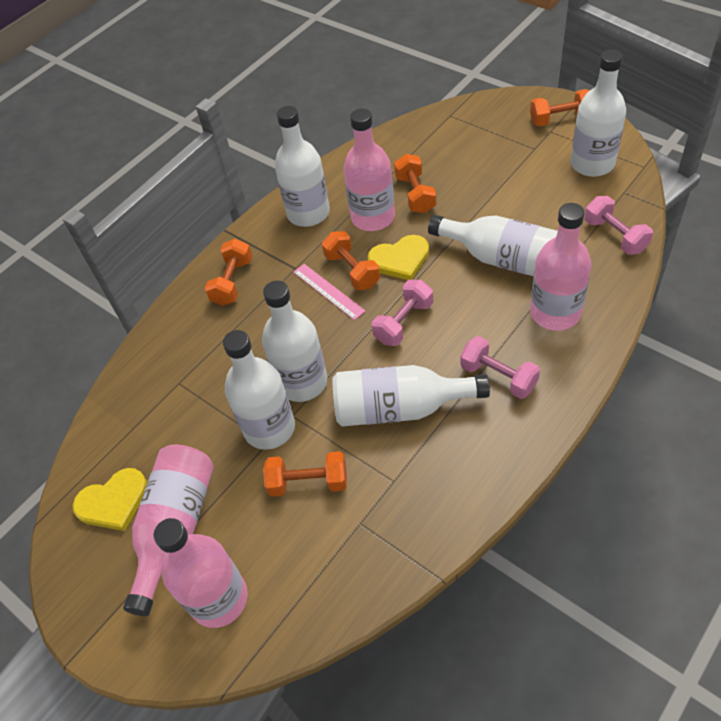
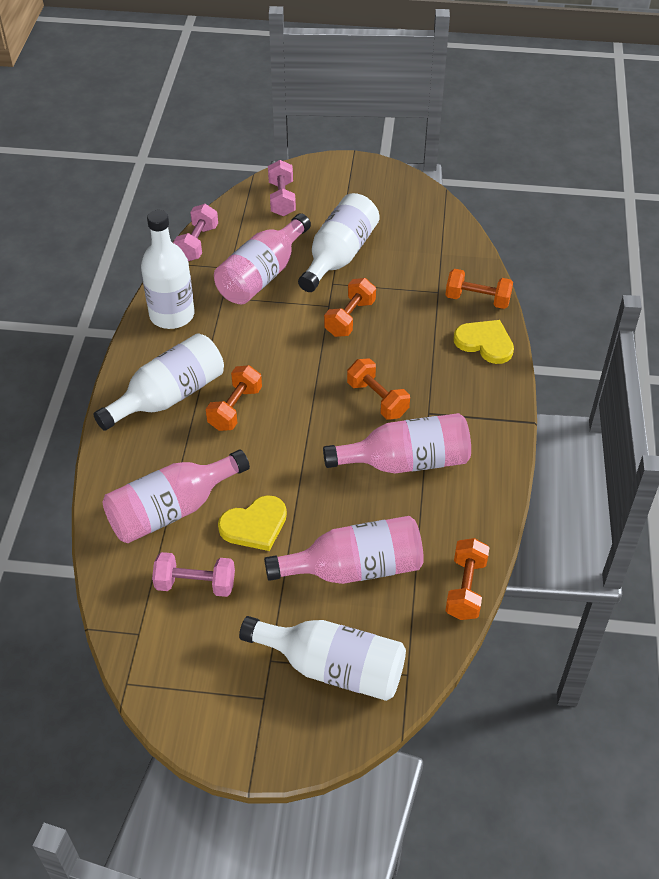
pink ruler: [293,264,365,320] = 1 -> none = 0
white bottle: [223,330,295,450] [262,281,327,402] [275,106,330,227] [333,365,490,427] [428,215,558,276] [570,50,626,177] = 6 -> [93,333,224,431] [141,210,194,329] [239,616,406,701] [298,193,379,292] = 4

